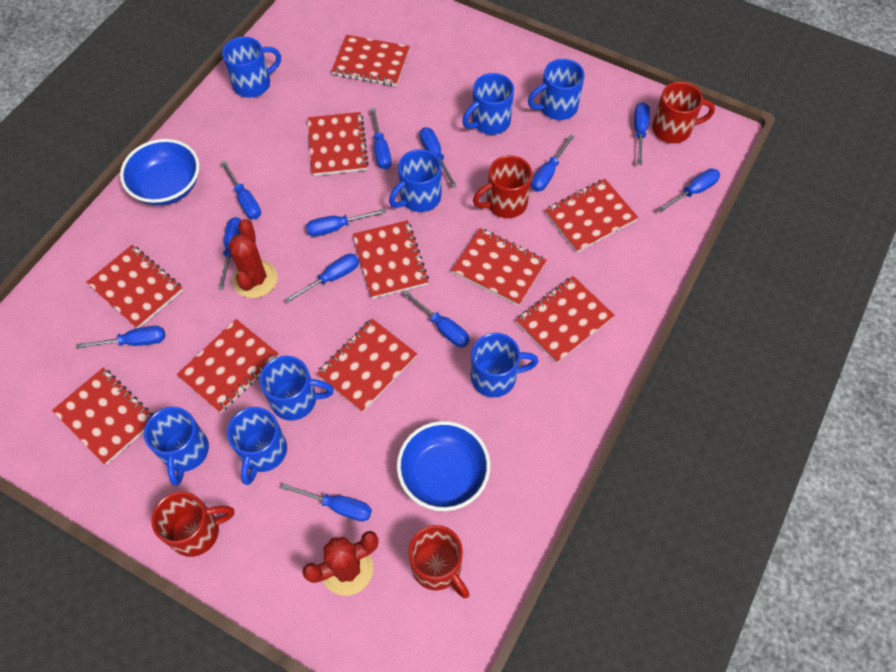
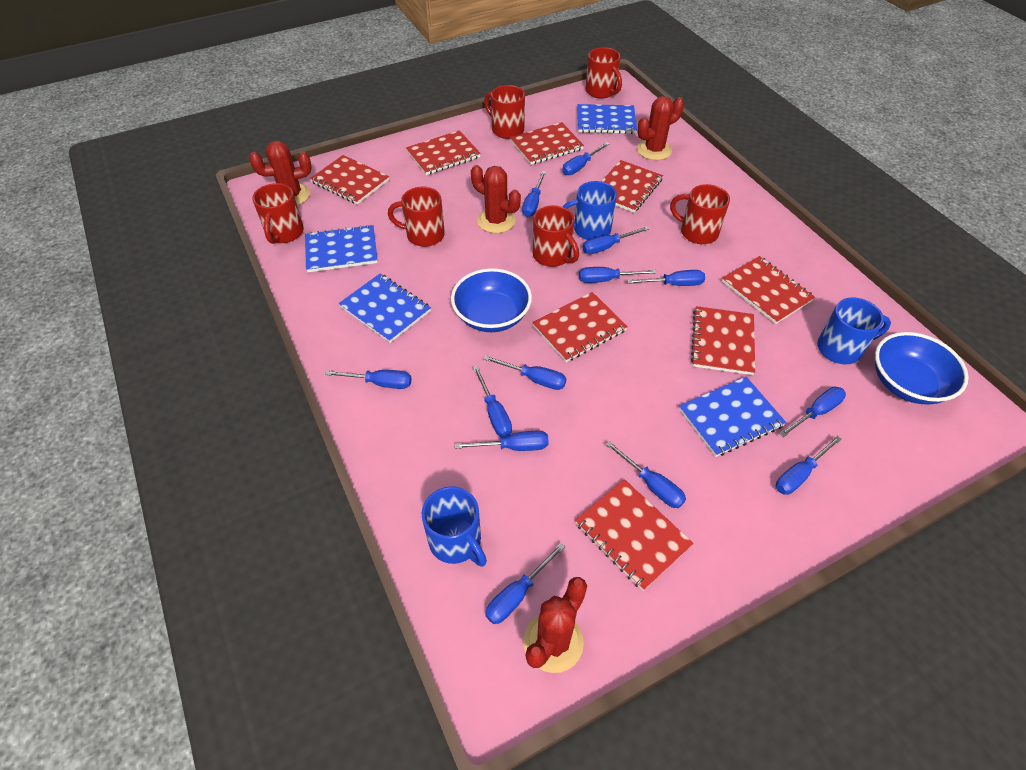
blue mug: [144,407,209,486] [222,36,281,98] [227,407,287,485] [260,356,334,421] [389,149,441,212] [462,73,514,135] [471,333,539,397] [528,59,585,120] = 8 -> [422,486,487,567] [563,181,617,240] [817,298,891,364] = 3
blue notebook: none = 0 -> [305,225,378,272] [339,273,431,343] [577,104,637,134] [679,377,786,457] = 4
blue screwdriver: [76,326,165,349] [218,217,241,290] [221,160,261,219] [281,483,372,521] [285,254,359,303] [306,209,386,237] [370,107,392,170] [403,290,470,347] [420,127,457,188] [531,135,574,192] [634,102,650,165] [657,169,720,213] = 12 -> [325,370,412,389] [455,431,549,451] [473,366,512,437] [484,356,566,390] [485,543,565,624] [522,171,546,217] [562,142,609,175] [579,267,657,283] [582,226,649,254] [606,441,686,508] [627,270,705,286] [776,436,842,495] [779,387,846,437] = 13
red cactus: [228,219,277,298] [302,531,379,596] = 2 -> [249,141,312,205] [471,165,521,233] [523,577,587,673] [637,96,684,160] = 4
red mug: [151,491,234,557] [408,525,469,598] [473,155,532,218] [652,82,715,143] = 4 -> [252,183,304,244] [388,187,445,247] [484,85,525,139] [533,205,579,267] [586,47,622,99] [670,184,730,244] = 6
red notebook: [52,368,154,465] [86,245,183,328] [177,319,279,413] [308,112,369,176] [317,319,417,412] [331,35,410,86] [353,220,429,299] [452,228,547,306] [516,276,615,363] [545,179,638,252] = 10 -> [310,155,389,205] [406,130,481,175] [510,122,584,165] [532,292,628,362] [575,479,694,591] [601,160,663,213] [691,306,755,375] [722,256,815,324] = 8

